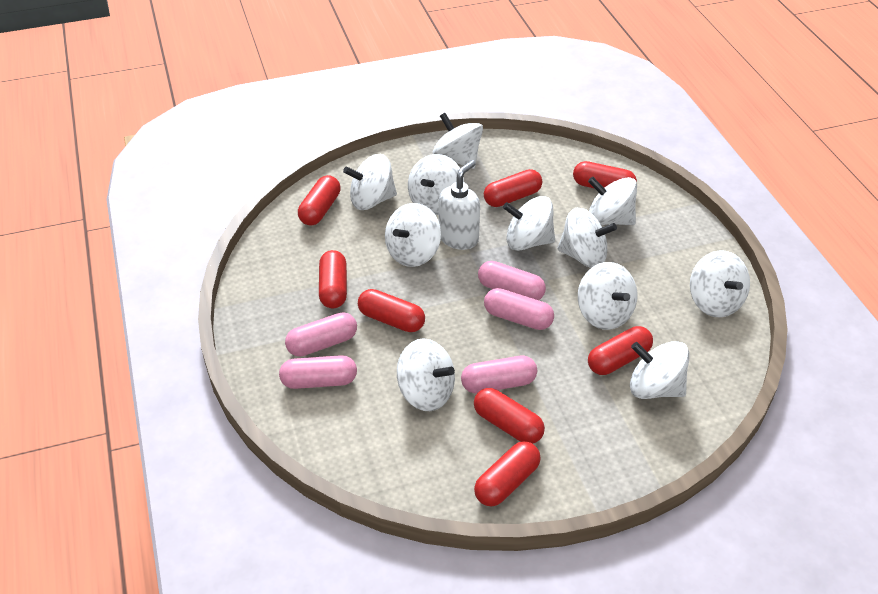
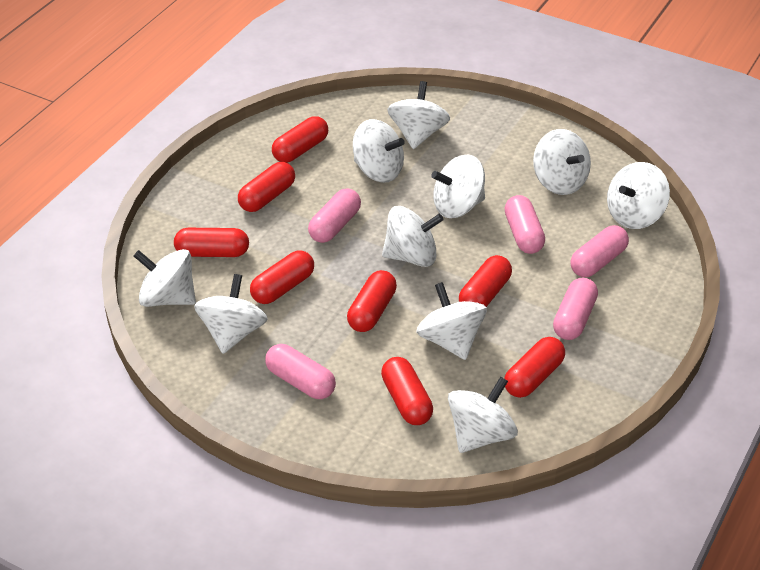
white soap dispenser: [439,160,480,250] = 1 -> none = 0
white spinning top: [343,154,397,210] [385,203,441,267] [397,339,455,411] [408,154,464,215] [433,113,483,169] [503,196,555,251] [558,208,617,268] [578,262,637,330] [588,177,637,225] [630,341,690,399] [690,250,750,317] = 11 -> [134,249,196,307] [194,274,268,354] [353,119,405,183] [382,206,444,267] [387,81,450,149] [416,282,487,360] [431,154,485,218] [448,377,518,453] [533,129,591,195] [607,162,670,229] = 10

